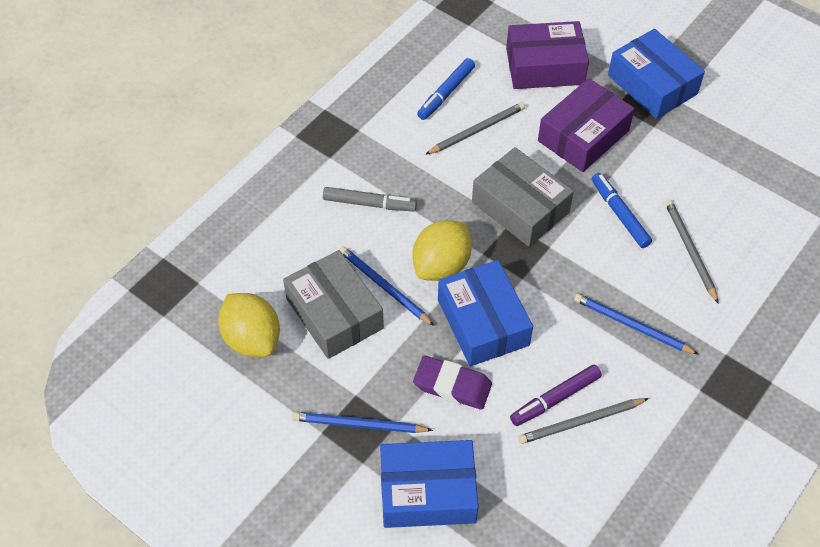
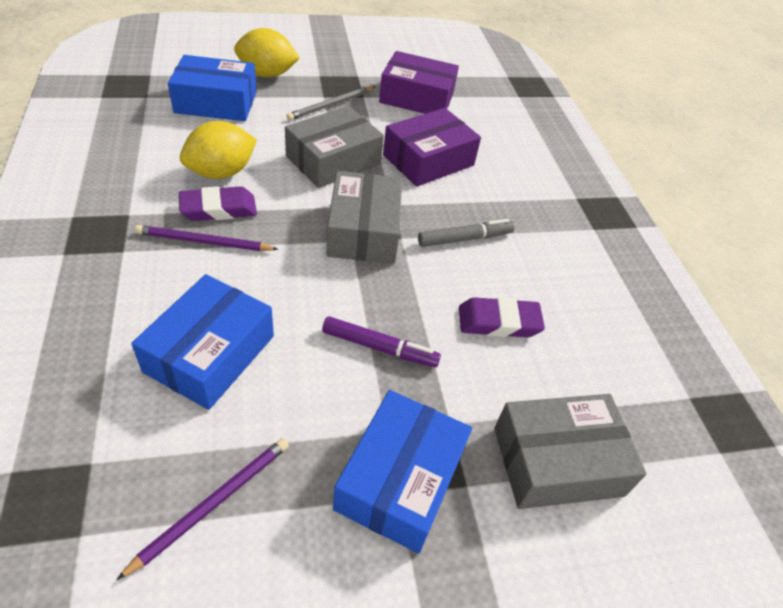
blue marker: [417,58,475,120] [592,173,652,248] = 2 -> none = 0
blue pencil: [292,412,433,433] [339,246,434,326] [574,294,699,355] = 3 -> none = 0
grey box: [283,250,384,359] [472,147,574,247] = 2 -> [285,106,384,188] [327,171,402,264] [494,394,647,509] = 3
grey pencil: [425,102,525,155] [518,398,649,444] [665,199,719,304] = 3 -> [287,86,375,121] = 1
purple eraser: [413,356,492,410] = 1 -> [179,186,257,221] [459,297,545,337] = 2
purple pencil: none = 0 -> [116,438,289,580] [135,225,279,251] = 2

